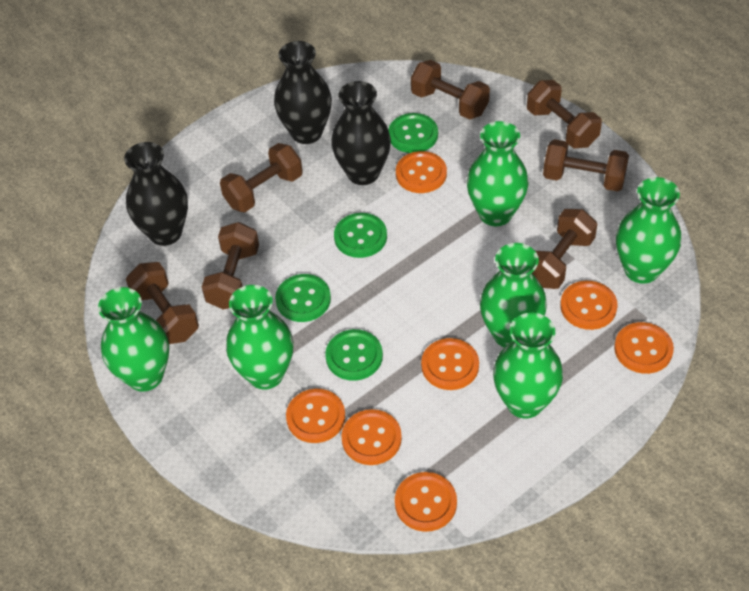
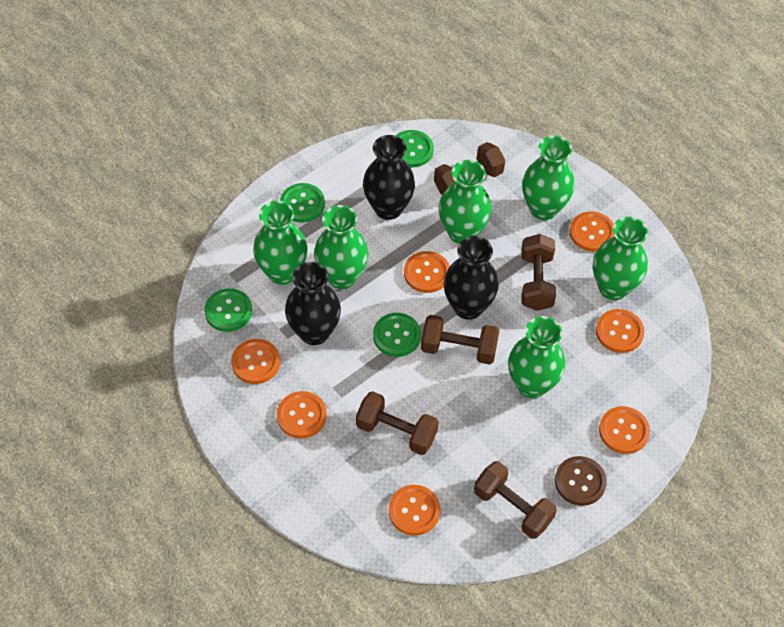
brown button: none = 0 -> [555,456,607,506] = 1
brown dumbbell: [126,262,199,344] [202,222,259,310] [220,143,303,212] [411,60,490,120] [527,80,602,148] [532,209,597,289] [543,139,629,192] = 7 -> [356,391,438,455] [421,315,499,365] [434,142,505,195] [474,461,557,539] [521,234,556,311] = 5

